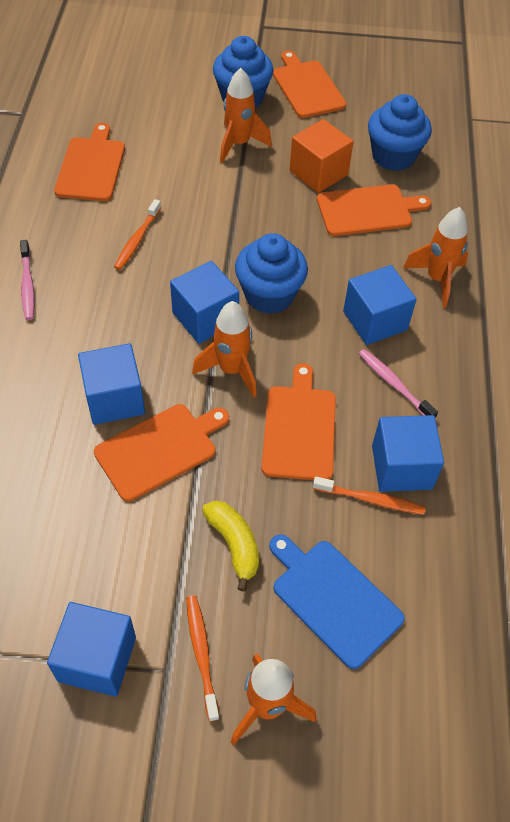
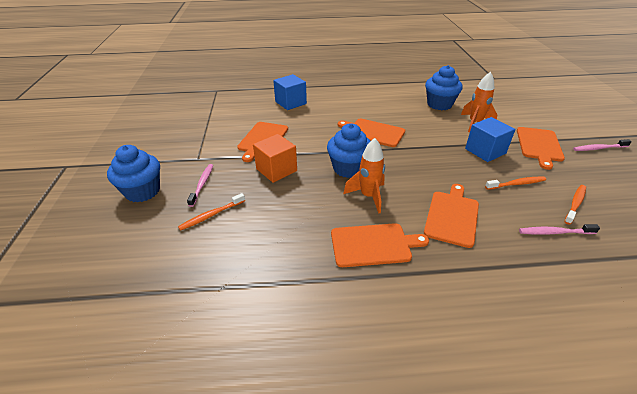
blue cube: [47,602,136,697] [78,343,145,425] [170,261,239,344] [343,265,416,345] [372,415,444,492] = 5 -> [273,74,307,110] [465,117,515,162] = 2
blue cutting board: [269,534,405,669] = 1 -> none = 0
orange rocket: [192,301,257,398] [220,68,272,163] [231,654,316,745] [403,207,468,308] = 4 -> [343,138,385,214] [461,72,497,132] = 2
pink toothbrush: [20,240,35,320] [359,349,438,418] = 2 -> [187,164,213,207] [519,224,600,235] [573,139,632,151] = 3
yellow banana: [202,501,259,592] = 1 -> none = 0

